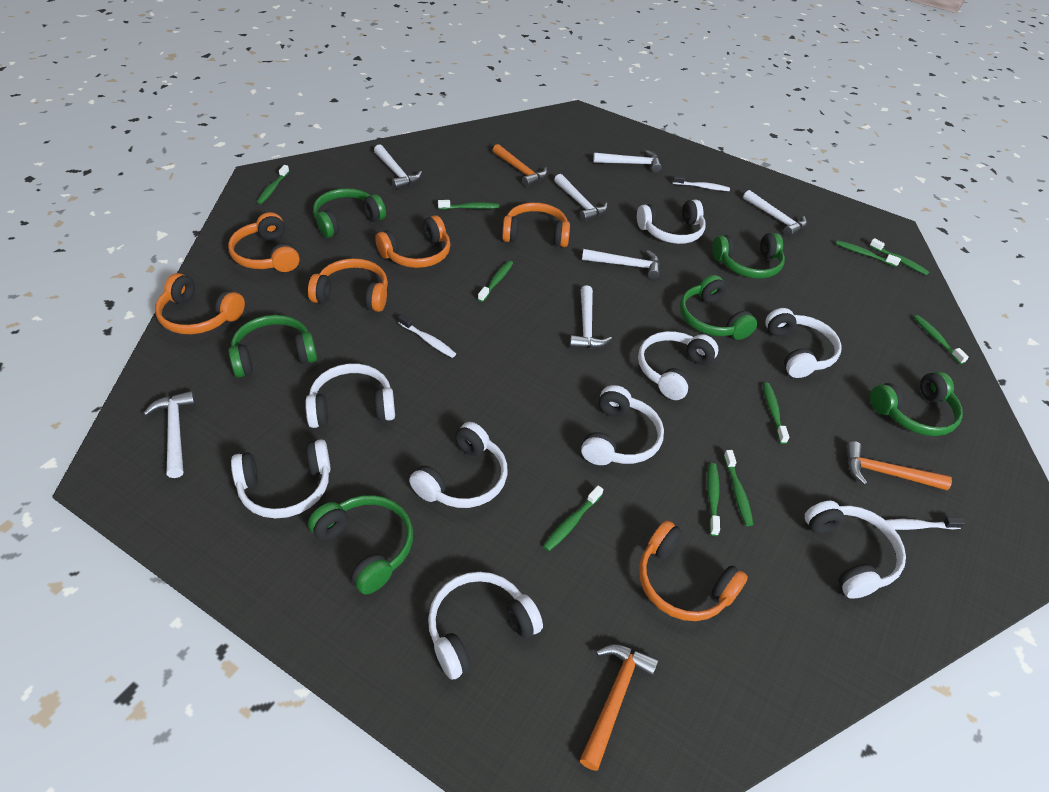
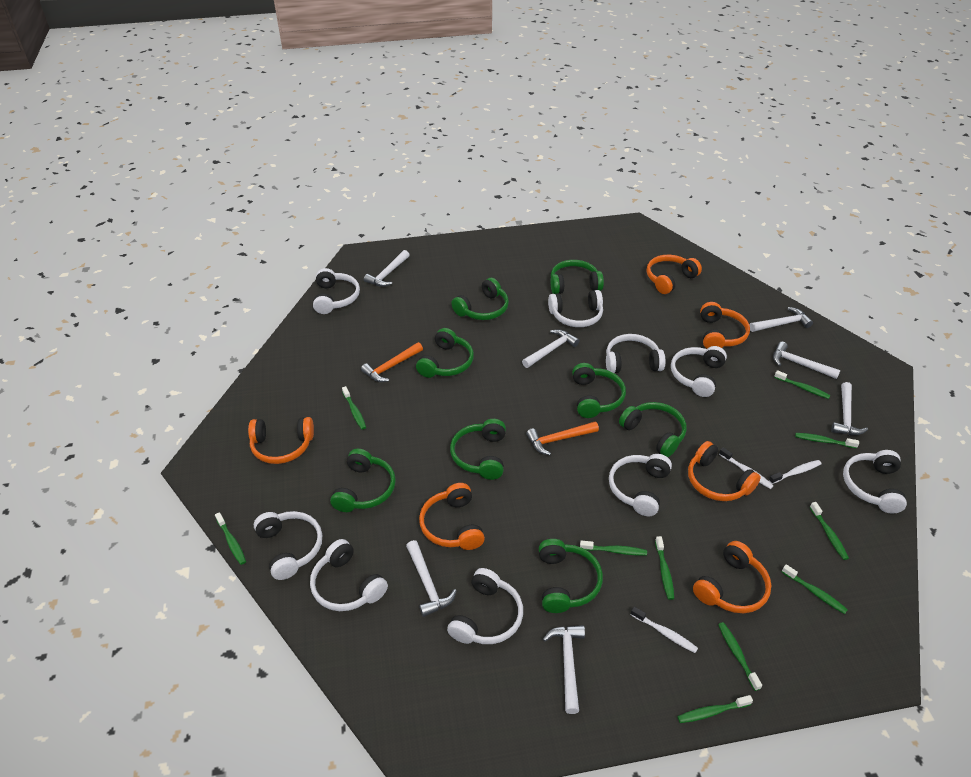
green headphones: [229,315,317,378] [308,495,413,594] [313,188,386,238] [680,275,757,340] [712,233,785,279] [870,371,963,436] = 6 -> [330,449,396,512] [416,328,474,378] [450,419,506,480] [451,278,509,320] [539,539,603,613] [551,260,604,294] [572,363,626,418] [619,402,686,457] = 8
orange hammer: [493,144,547,187] [580,644,658,771] [846,441,952,490] = 3 -> [361,342,423,382] [526,421,599,455] = 2

